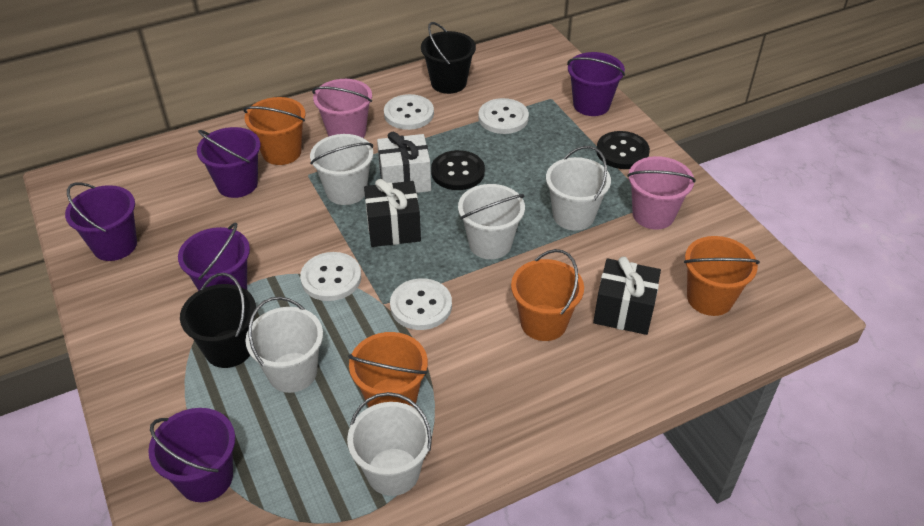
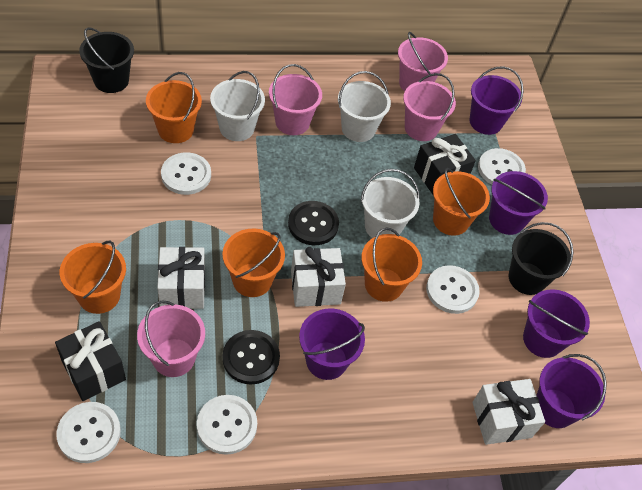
orange bucket: [243,97,305,165] [348,332,428,407] [511,249,584,341] [684,236,760,316] = 4 -> [60,241,126,314] [146,72,202,143] [222,228,285,297] [361,228,422,302] [433,168,490,236] = 5
pink bucket: [312,79,372,138] [627,156,696,230] = 2 -> [137,300,205,377] [269,64,322,135] [398,32,448,91] [403,73,456,141] = 4
white bucket: [245,297,323,393] [310,134,373,205] [347,392,432,496] [458,184,525,259] [546,146,611,231] = 5 -> [210,71,265,141] [338,71,391,142] [361,169,420,238] = 3
white button: [300,252,361,301] [384,94,434,130] [390,278,452,330] [478,98,529,134] = 4 -> [56,402,121,463] [161,152,211,195] [197,395,257,455] [426,265,480,314] [478,148,526,185] = 5
white gift: [377,131,431,193] = 1 -> [157,247,205,309] [291,247,346,307] [472,379,545,445] = 3

